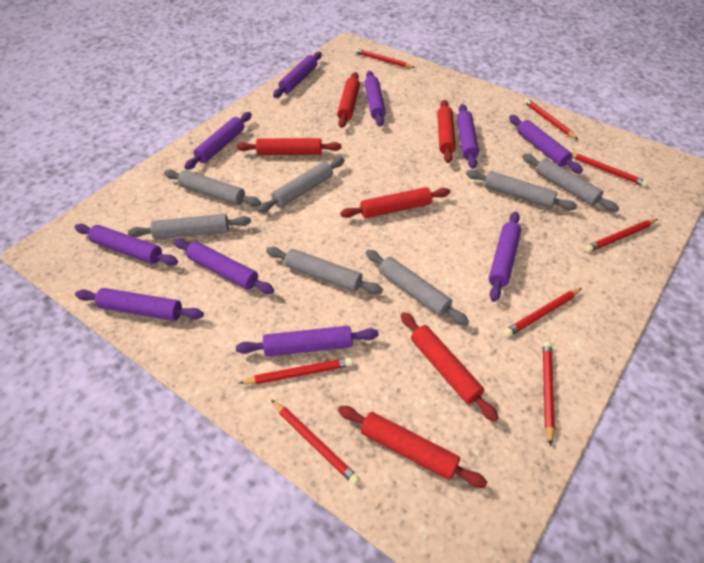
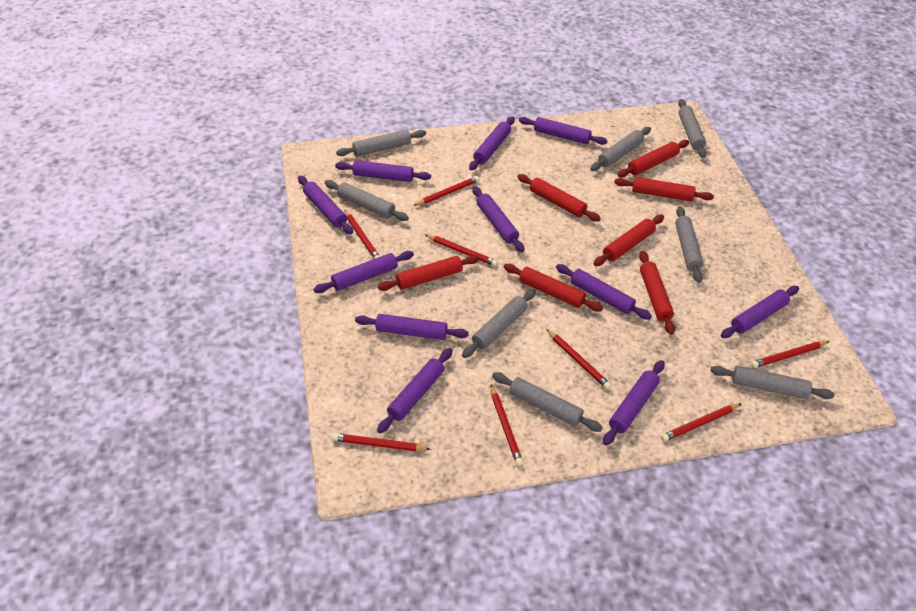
grey rolling pin: [128,214,251,239] [164,170,261,206] [257,158,345,213] [266,247,383,294] [366,250,469,325] [466,170,578,210] [522,154,619,212] = 7 -> [325,180,409,221] [336,130,426,156] [462,289,536,358] [492,372,603,432] [590,127,651,171] [675,206,703,283] [678,99,706,158] [710,366,834,399] = 8
purple rolling pin: [74,224,178,266] [75,288,204,321] [173,238,274,294] [184,112,252,170] [236,326,379,357] [273,52,322,98] [364,71,386,127] [457,104,479,169] [489,212,521,302] [509,115,583,174] = 10 -> [298,176,353,234] [314,251,414,293] [335,160,431,182] [355,314,469,340] [377,348,453,433] [469,116,515,170] [472,186,525,252] [519,117,608,145] [556,264,652,320] [603,360,665,445] [721,286,799,338] = 11
red rolling pin: [236,138,342,155] [337,72,360,128] [338,406,487,488] [340,187,450,218] [401,312,498,422] [437,100,456,163] = 6 -> [378,255,480,291] [504,264,603,312] [518,174,601,222] [593,215,664,266] [614,177,714,201] [617,140,689,177] [639,251,675,335] = 7

